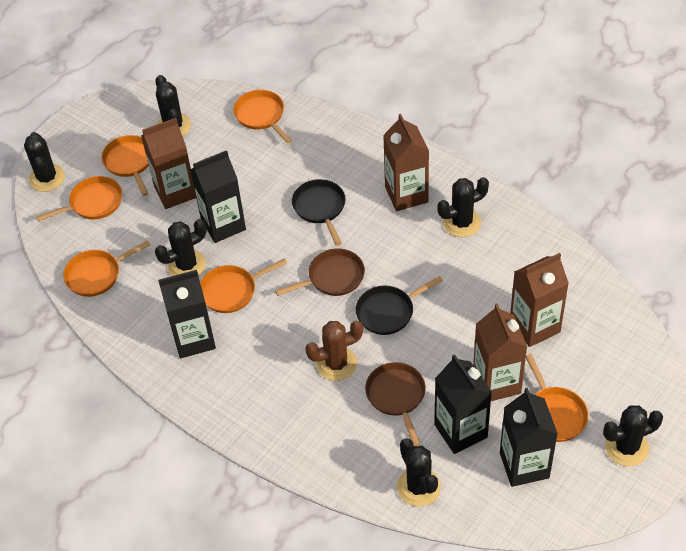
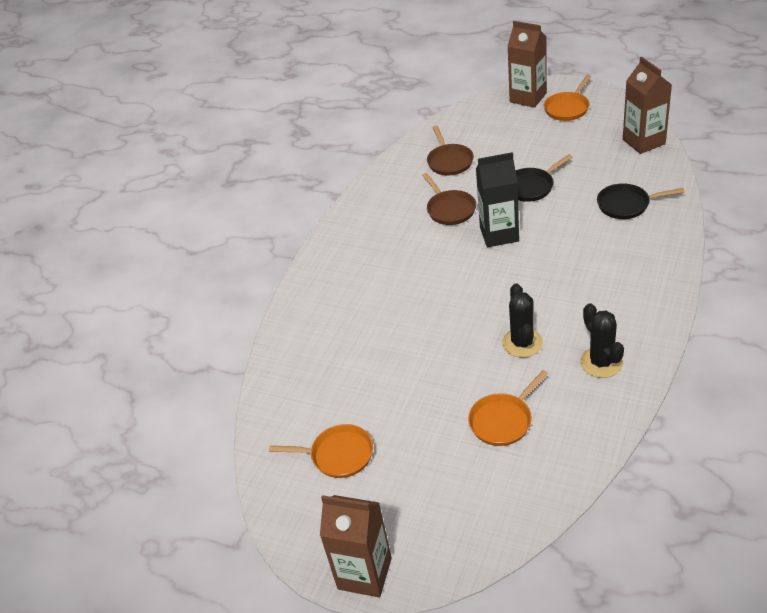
black cactus: [24,132,65,192] [155,75,191,136] [155,219,207,276] [397,438,441,507] [437,177,489,237] [603,405,663,466] = 6 -> [502,283,543,358] [580,303,624,378] = 2
black carton: [158,270,216,358] [190,150,246,243] [434,354,492,454] [500,388,558,487] = 4 -> [476,152,519,247] = 1
brown cactus: [305,321,363,381] = 1 -> none = 0
brown carton: [141,118,196,209] [383,114,429,211] [473,303,527,401] [510,253,569,347] = 4 -> [320,495,392,597] [507,21,547,108] [623,57,672,154] = 3
orange pan: [36,176,122,222] [63,240,150,297] [102,135,149,196] [200,258,287,313] [233,90,292,144] [526,354,588,442] = 6 -> [269,424,373,478] [468,370,548,446] [544,75,591,121] = 3

